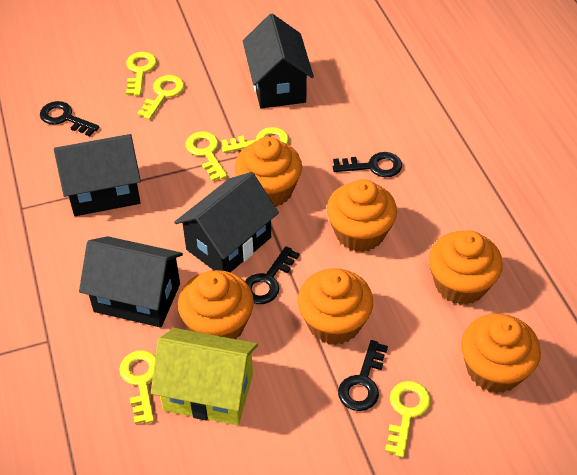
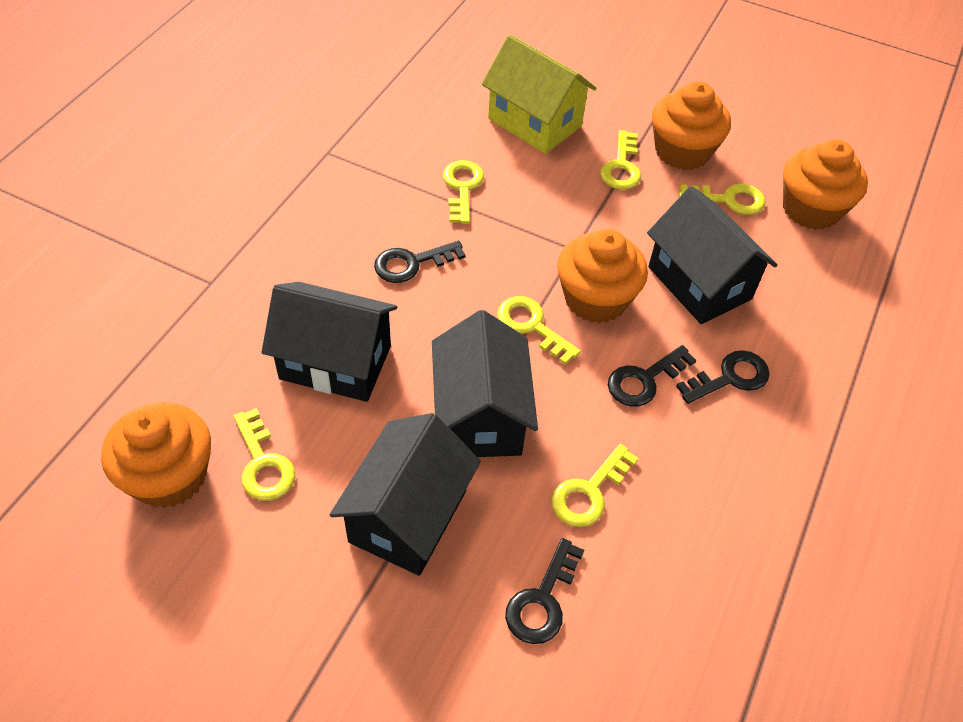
orange cupcake: [178,270,254,339] [235,137,302,207] [298,268,373,345] [327,179,397,252] [429,230,503,305] [461,314,541,393] = 6 -> [101,402,211,508] [557,228,648,323] [652,81,731,170] [783,139,868,230] = 4

